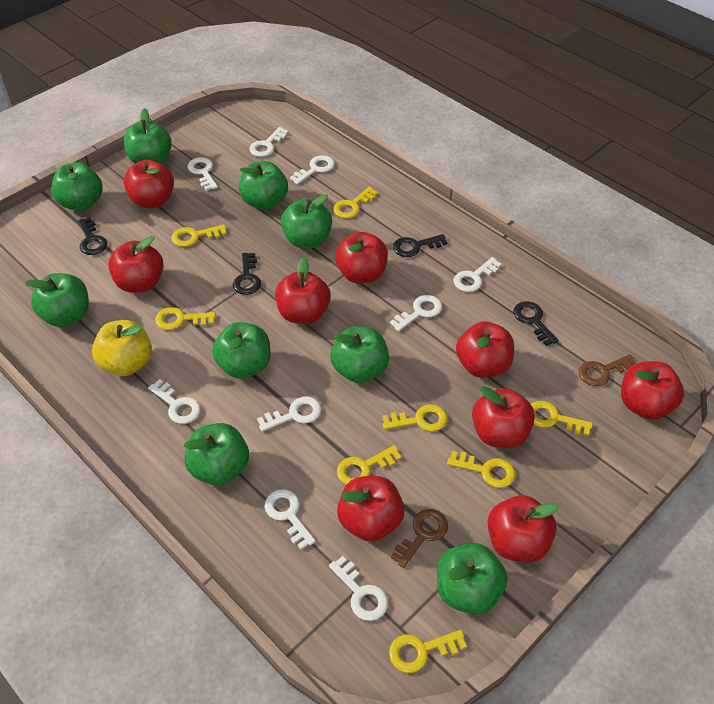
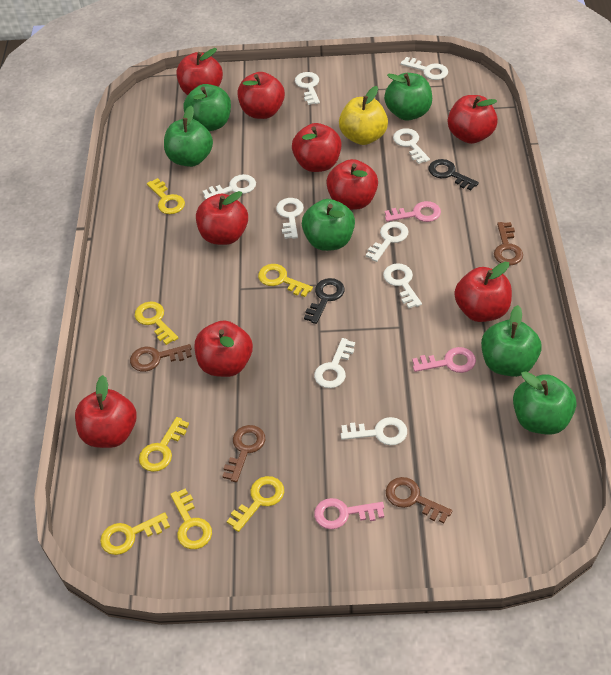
black key: [78,217,107,255] [233,253,261,295] [393,234,447,257] [513,301,559,346] = 4 -> [304,278,345,324] [428,159,479,191] = 2
brown key: [391,509,448,568] [579,354,637,386] = 2 -> [130,344,192,372] [222,425,265,482] [386,477,452,523] [494,222,523,265] = 4
green apple: [25,273,89,327] [51,162,103,211] [124,108,172,164] [184,423,249,486] [212,322,271,379] [239,161,288,210] [281,194,332,249] [330,326,389,383] [437,543,507,615] = 9 -> [164,106,213,167] [183,84,231,131] [302,199,355,251] [384,73,432,121] [481,305,542,377] [513,371,577,435] = 6
pink key: none = 0 -> [314,498,384,529] [385,201,441,222] [412,347,476,373] = 3
yellow key: [155,307,216,330] [172,224,227,247] [333,187,378,218] [337,445,402,485] [382,404,448,432] [389,630,467,673] [447,451,515,488] [531,401,593,436] = 8 -> [100,512,170,555] [135,301,178,345] [139,417,189,472] [147,178,185,214] [170,489,212,549] [227,476,284,532] [258,264,313,297] = 7

